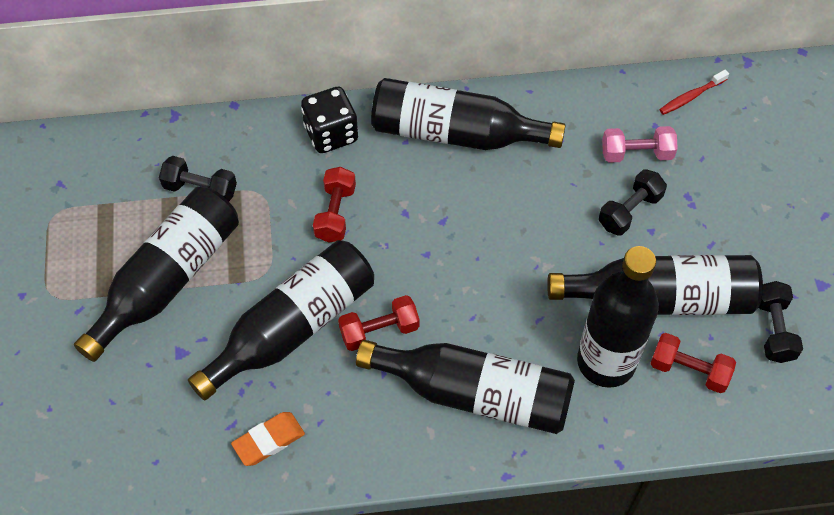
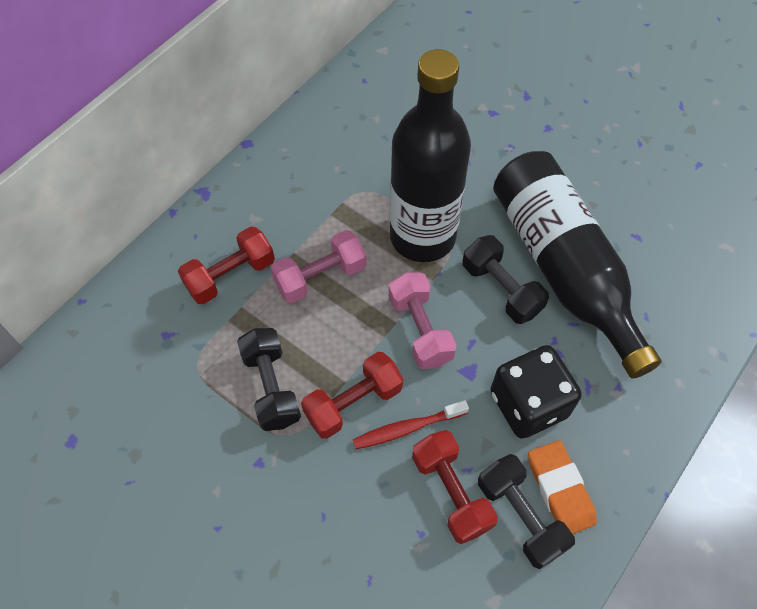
black bottle: [74,187,239,362] [188,240,374,401] [356,340,575,434] [371,78,566,150] [547,255,763,315] [577,246,659,388] = 6 -> [390,49,471,262] [493,151,662,378] = 2
pink dumbbell: [602,126,678,163] = 1 -> [271,230,366,303] [389,272,457,369] = 2

